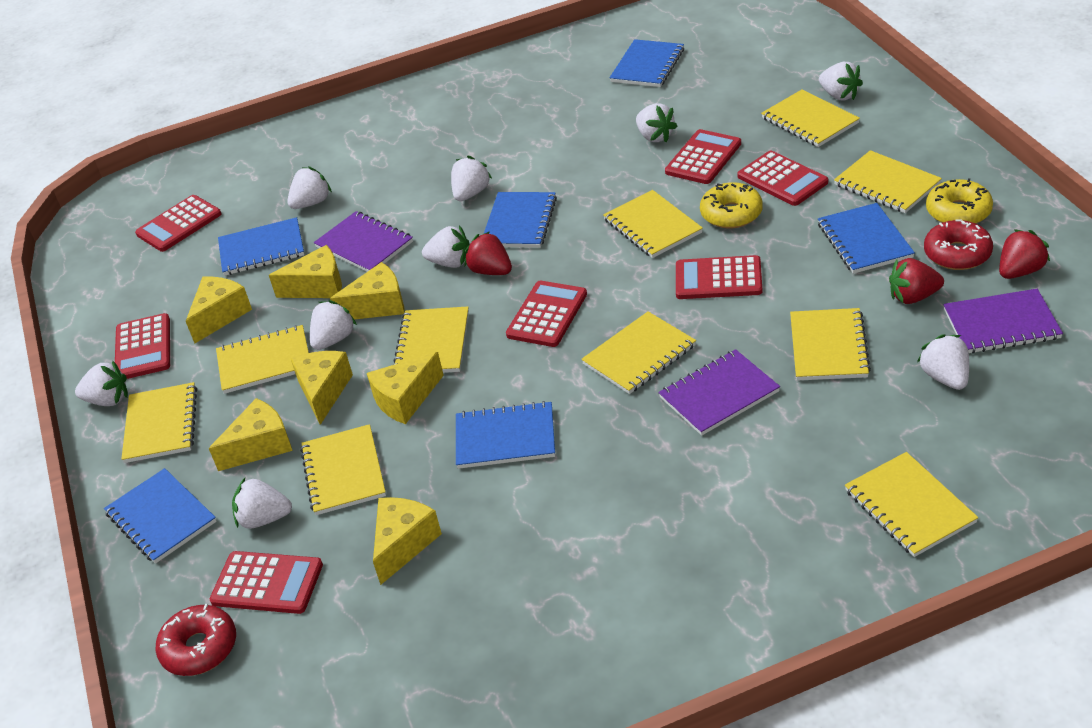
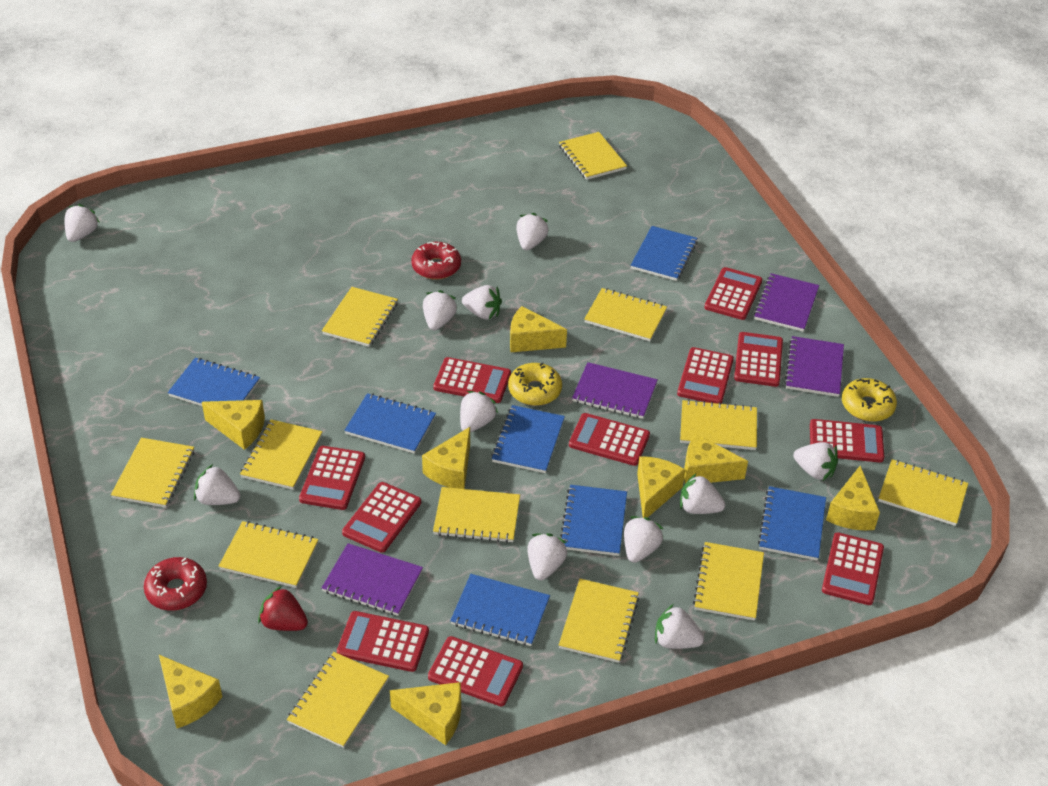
blue notebook: [104,468,217,564] [218,217,304,276] [456,401,555,469] [484,192,557,248] [610,39,684,87] [818,203,915,274] = 6 -> [168,358,260,406] [344,393,436,454] [450,574,550,646] [491,405,565,473] [560,485,627,556] [631,226,697,281] [758,486,826,560] = 7
purple notebook: [314,211,413,272] [658,349,780,436] [944,289,1063,354] = 3 -> [322,543,423,616] [572,362,658,419] [754,273,819,332] [785,336,844,397] = 4
red calculator: [115,313,170,379] [135,195,221,252] [210,551,323,614] [506,280,587,347] [665,129,741,184] [676,255,763,299] [737,150,828,206] = 7 -> [299,446,365,510] [337,611,429,672] [342,482,421,553] [428,636,523,706] [434,357,511,403] [569,413,650,466] [677,347,734,404] [704,267,762,320] [734,332,783,387] [810,419,884,463] [822,532,884,605] = 11
red strawberry: [464,232,512,275] [889,258,944,304] [999,229,1050,279] = 3 -> [258,586,308,631] = 1
white strawberry: [75,361,128,406] [232,478,292,529] [287,166,332,209] [310,300,357,350] [422,225,469,268] [451,156,492,201] [636,103,677,142] [819,62,863,100] [917,334,969,390] = 9 -> [65,204,99,242] [194,464,240,505] [423,290,457,330] [460,391,498,432] [462,285,502,320] [516,213,549,250] [527,533,567,580] [624,516,664,563] [655,604,704,649] [680,473,725,514] [793,442,838,480] = 11
yellow cheese: [186,276,252,343] [209,398,293,471] [269,245,342,298] [291,351,353,425] [330,262,404,319] [367,352,444,424] [373,497,442,585] = 7 -> [159,655,223,728] [202,400,265,450] [390,682,461,745] [422,427,470,489] [510,306,567,352] [637,456,685,518] [684,434,748,484] [826,466,880,530] = 8
yellow notebook: [121,382,197,463] [216,325,309,394] [300,424,386,515] [394,306,469,373] [581,312,696,394] [603,190,703,258] [761,89,860,147] [790,308,871,381] [834,150,942,213] [845,452,978,557] = 10 -> [111,438,194,508] [219,521,319,588] [240,419,322,490] [287,652,389,748] [322,287,398,347] [433,487,520,543] [559,132,627,180] [559,579,639,663] [584,288,667,341] [680,399,757,450] [693,542,764,621] [878,459,968,526] = 12

